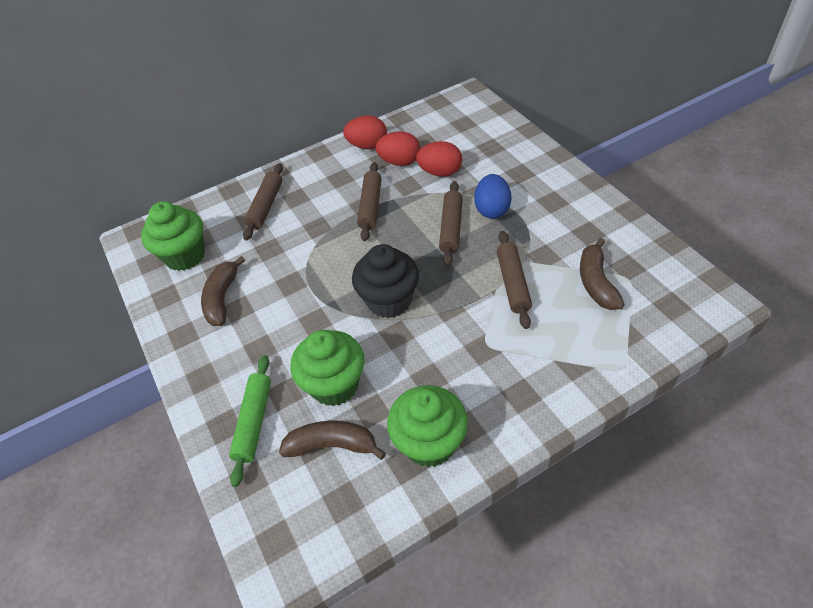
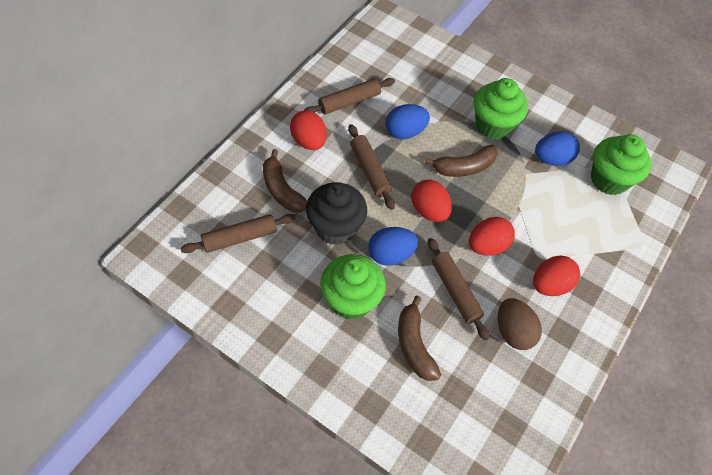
blue egg: [474,174,511,219] = 1 -> [368,227,418,266] [386,104,430,139] [535,131,580,166] = 3
brown egg: none = 0 -> [498,298,542,350] = 1
green rolling pin: [229,355,271,487] = 1 -> none = 0
red egg: [343,116,387,149] [376,131,420,166] [416,141,462,177] = 3 -> [290,110,327,150] [411,180,452,222] [469,217,515,256] [533,256,580,296] = 4

